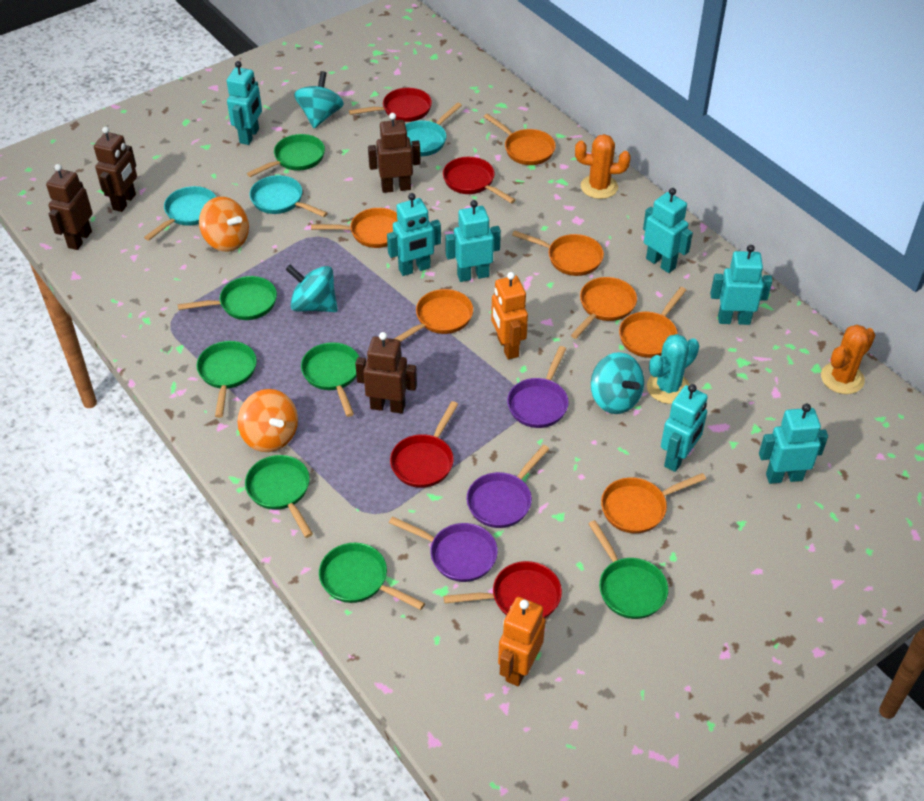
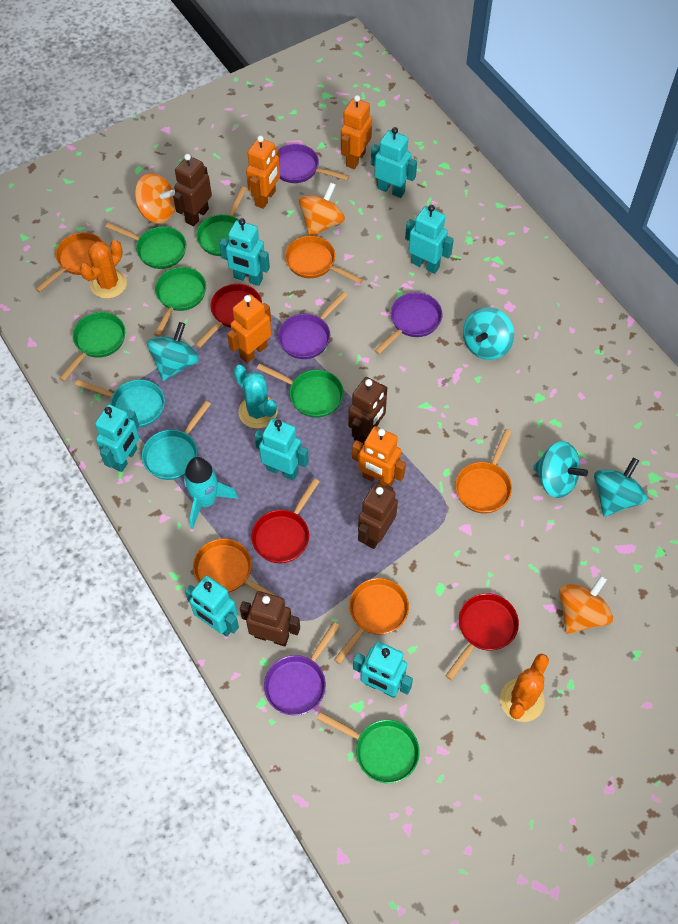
green pan: [178,276,277,320] [197,341,257,418] [245,455,313,538] [247,134,325,177] [301,342,359,417] [319,543,425,610] [589,520,668,619] = 7 -> [59,312,125,381] [106,223,186,269] [154,267,206,337] [196,186,247,256] [257,363,344,418] [317,712,420,783] = 6
orange pan: [311,208,398,248] [394,289,473,342] [484,113,556,165] [512,230,604,276] [571,277,637,339] [601,473,706,534] [619,287,686,358] = 7 -> [35,232,103,292] [193,539,276,596] [285,236,363,284] [334,578,409,664] [455,429,512,513] = 5
orange robot: [491,272,528,360] [498,597,545,686] = 2 -> [227,294,271,363] [246,136,280,209] [341,95,372,169] [352,426,406,486] = 4
orange spinning top: [199,197,249,252] [238,389,298,452] = 2 -> [135,173,175,224] [299,182,345,236] [559,575,613,634] = 3
purple pan: [389,516,498,582] [467,445,549,528] [507,346,569,428] = 3 -> [264,622,340,715] [278,144,350,183] [278,291,347,359] [374,292,443,354] = 4
red pan: [349,88,432,122] [390,401,458,488] [443,157,516,203] [443,561,562,618] = 4 -> [195,284,262,348] [251,478,320,563] [445,593,519,680] = 3
turquoise pan: [144,186,216,241] [250,175,328,217] [405,102,462,156] = 3 -> [75,379,165,428] [142,401,211,480] = 2
turquoise rocket: none = 0 -> [184,457,238,529] = 1
turquoise spinning top: [285,265,338,312] [294,71,344,128] [591,352,644,414] = 3 -> [147,322,199,381] [463,307,514,360] [533,441,588,498] [594,458,647,517] = 4

